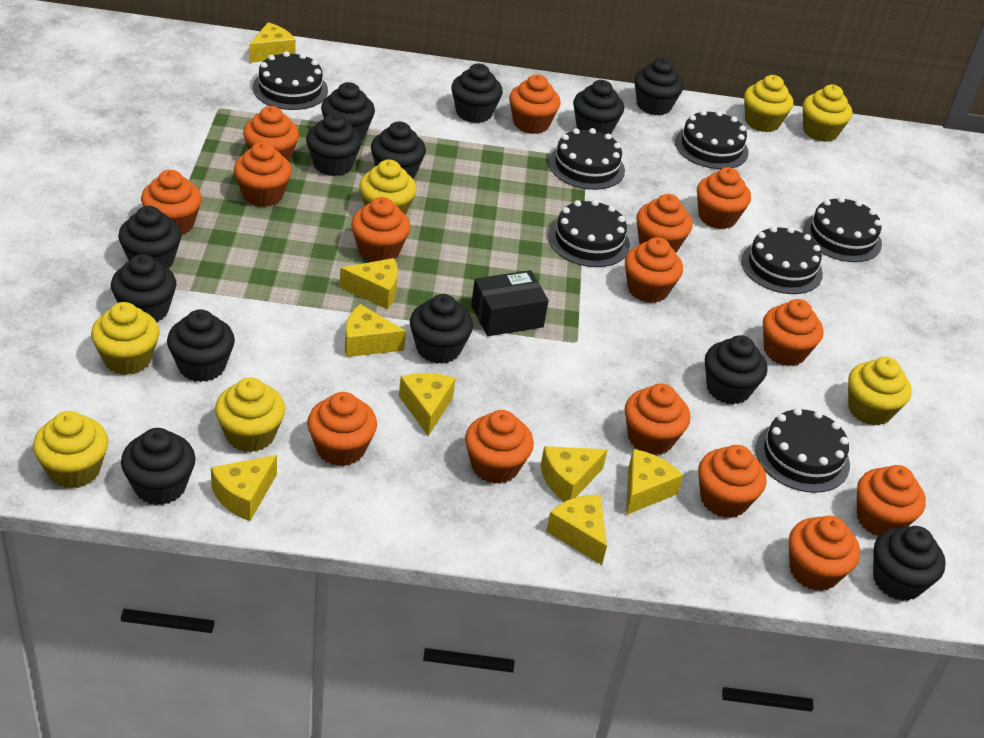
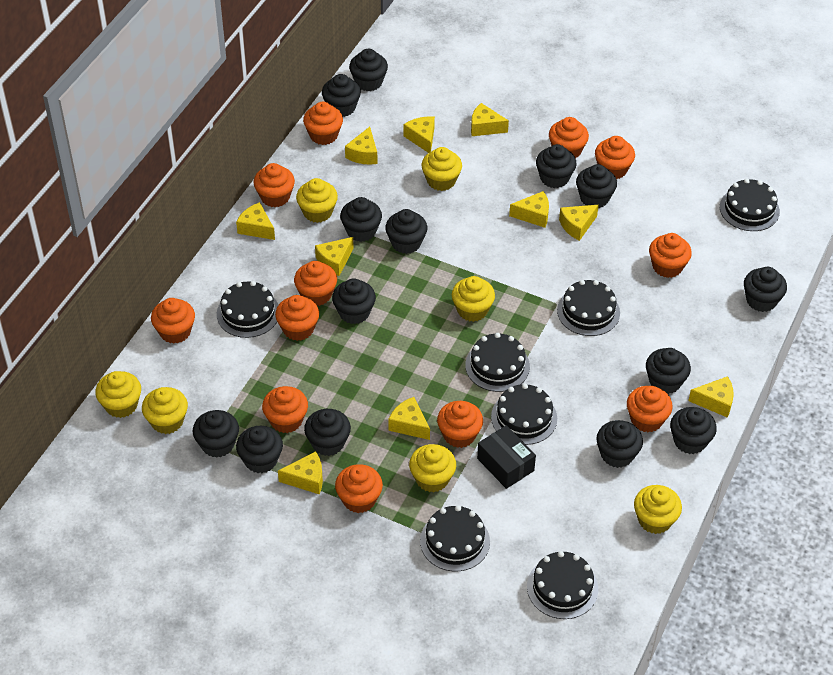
black cupcake: [111,254,176,322] [118,206,181,269] [121,428,196,505] [167,309,235,382] [306,113,362,176] [321,82,375,140] [371,121,426,179] [410,294,473,364] [451,63,503,123] [573,80,624,134] [635,58,684,115] [705,335,767,404] [873,526,946,601] = 13 -> [193,410,239,458] [236,426,283,473] [304,409,351,456] [322,74,361,117] [332,279,376,324] [340,197,382,242] [349,49,388,91] [385,209,427,254] [536,144,577,188] [576,164,617,208] [596,420,643,468] [646,348,691,394] [670,407,717,454] [744,267,787,312] = 14
orange cupcake: [141,170,202,235] [234,142,292,207] [243,106,299,162] [307,392,377,466] [351,197,410,262] [465,410,534,484] [509,74,560,134] [625,237,683,303] [625,383,690,455] [636,194,693,253] [697,167,751,229] [698,445,767,518] [763,299,823,366] [789,516,860,591] [857,465,926,537] = 15 -> [151,298,195,344] [254,163,295,207] [262,386,308,433] [275,295,319,341] [294,261,337,306] [303,102,343,145] [335,464,383,513] [437,401,483,448] [549,117,589,159] [595,136,635,179] [627,386,673,432] [649,233,692,278] = 12
yellow cheese: [211,455,277,521] [249,23,296,63] [340,258,398,310] [345,304,406,357] [399,373,456,436] [540,446,608,502] [546,495,607,565] [626,449,683,515] = 8 -> [236,202,275,240] [278,451,323,495] [315,237,354,276] [345,127,377,165] [388,397,430,440] [404,116,435,153] [471,103,509,136] [509,191,549,228] [559,205,599,241] [688,376,734,418] = 10

